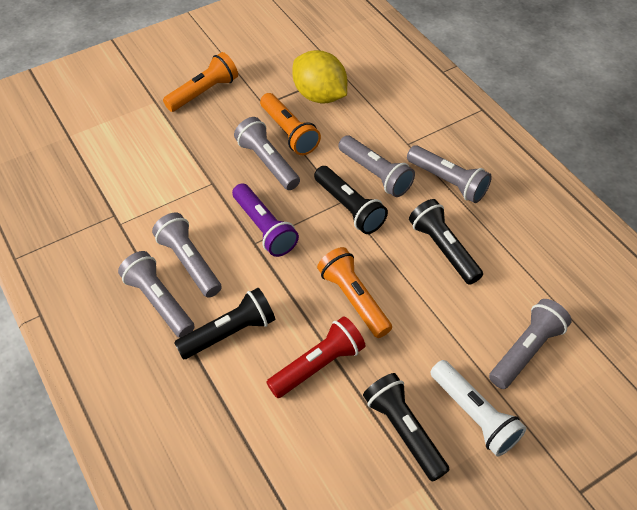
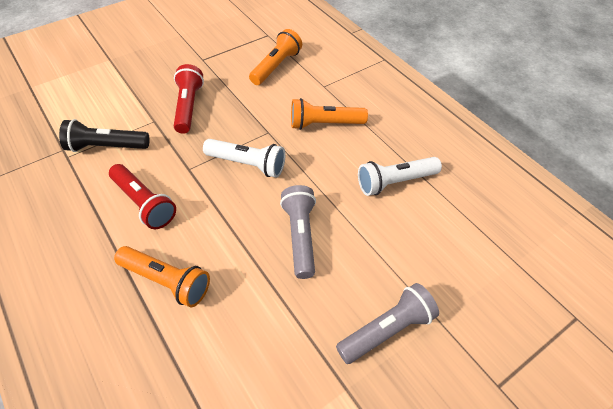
black flashlight: [174,288,275,359] [314,166,388,234] [363,373,450,482] [409,199,483,285] = 4 -> [59,119,149,152] = 1
grey flashlight: [118,251,195,338] [152,212,221,298] [234,117,300,190] [338,136,415,197] [407,145,492,203] [489,299,572,389] = 6 -> [280,185,316,279] [336,283,439,364] = 2
purple flashlight: [232,183,299,257] = 1 -> none = 0
red flashlight: [266,316,365,398] = 1 -> [109,164,176,229] [174,64,204,134] = 2
white flashlight: [430,360,526,457] = 1 -> [203,139,286,178] [358,157,442,196] = 2
yellow lemon: [292,50,347,104] = 1 -> none = 0

